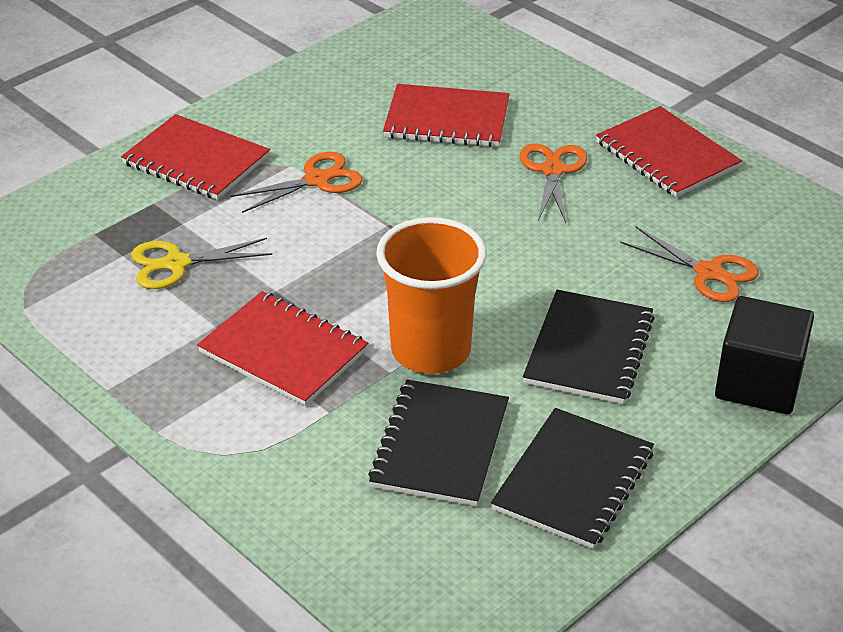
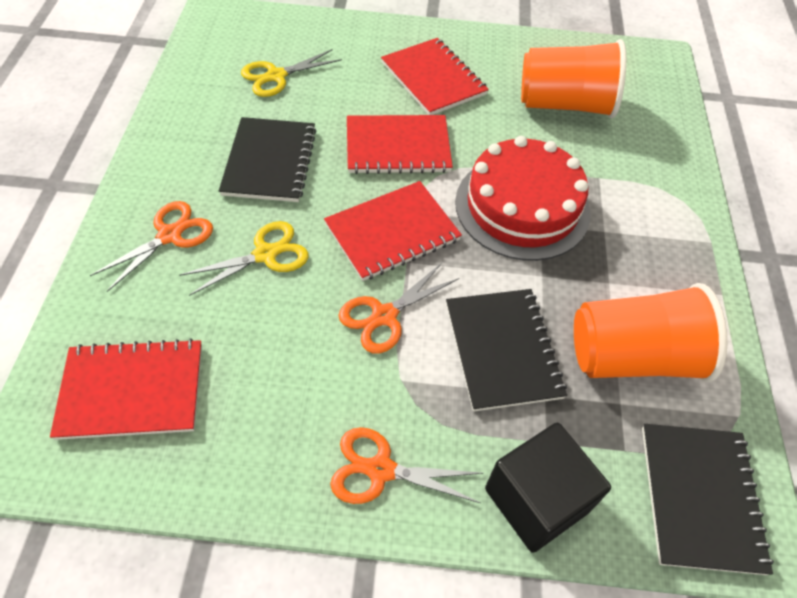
orange cup: [376,217,487,374] = 1 -> [521,39,626,118] [574,283,727,382] = 2
red cake: none = 0 -> [455,136,590,261] = 1
yellow scissors: [131,238,272,289] = 1 -> [179,221,309,296] [241,49,342,97] = 2

